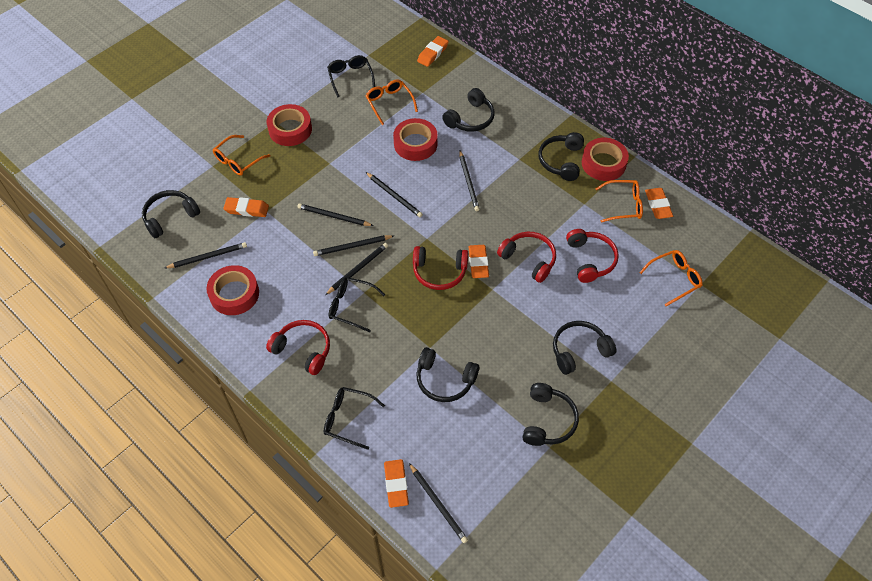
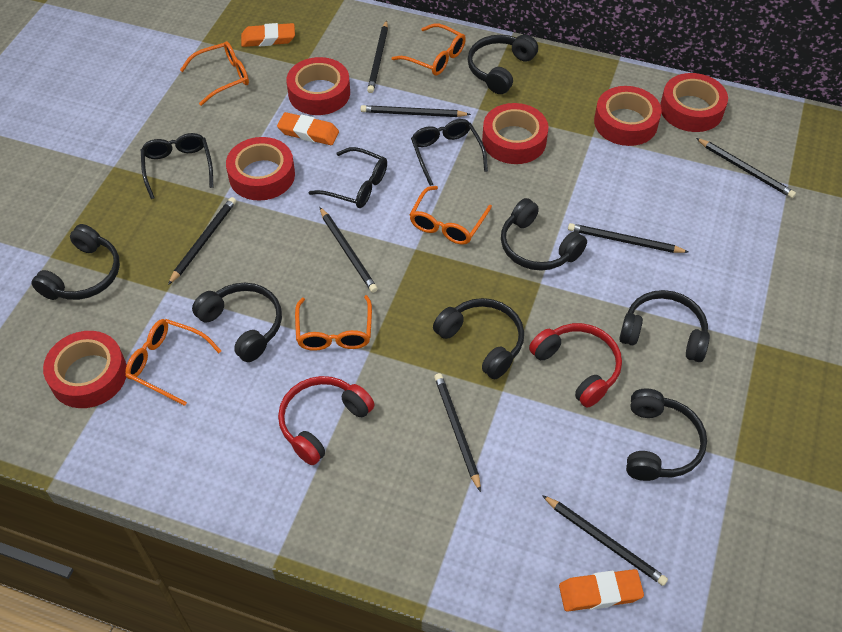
black headphones: [142,190,200,238] [417,347,479,402] [442,88,494,132] [522,383,579,446] [539,132,584,181] [553,321,616,375] = 6 -> [31,224,120,300] [192,283,282,362] [433,298,524,379] [468,34,538,94] [501,198,587,271] [619,290,710,362] [626,388,707,481] = 7
black pencil: [165,242,247,268] [297,203,374,226] [313,235,394,256] [325,243,388,295] [366,172,423,217] [409,463,468,543] [459,151,480,211] = 7 -> [168,197,236,285] [320,207,378,293] [361,105,471,117] [367,20,388,93] [434,373,481,492] [542,495,668,586] [568,223,688,253] [696,138,796,198] = 8
orange eraser: [223,197,269,217] [384,459,409,508] [417,36,449,67] [468,245,489,278] [645,188,673,219] = 5 -> [241,23,295,47] [277,112,339,145] [559,569,644,612] = 3
orange glasses: [213,135,271,176] [366,79,418,125] [595,180,643,222] [639,250,703,306] = 4 -> [125,319,221,406] [180,41,249,106] [295,295,372,351] [392,24,466,76] [409,186,492,245] = 5
red headphones: [266,320,330,375] [413,246,468,290] [497,232,556,283] [566,229,619,283] = 4 -> [278,376,374,465] [529,323,622,408] = 2
red tape: [206,265,259,315] [267,104,312,146] [393,118,438,161] [582,138,629,181] = 4 -> [43,331,127,408] [226,137,295,201] [286,57,350,115] [482,103,548,164] [594,86,662,146] [660,73,728,132] = 6

